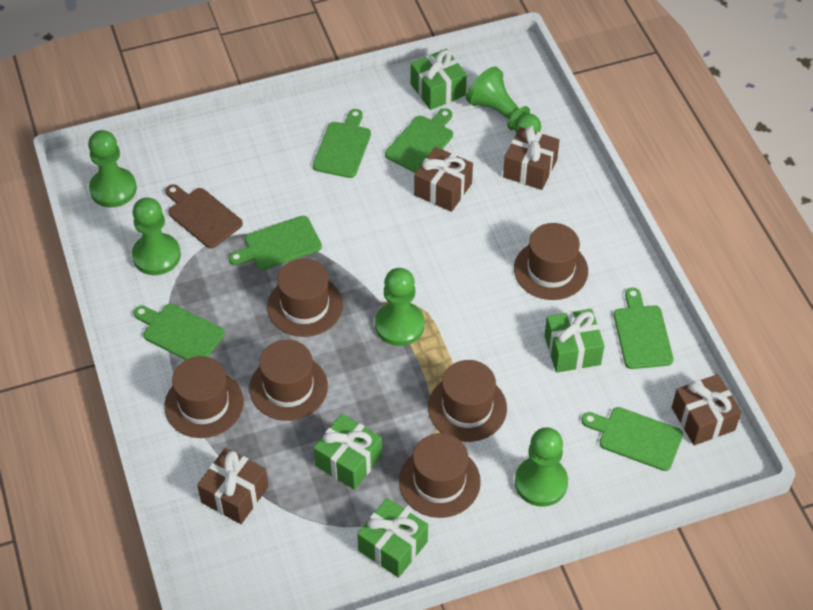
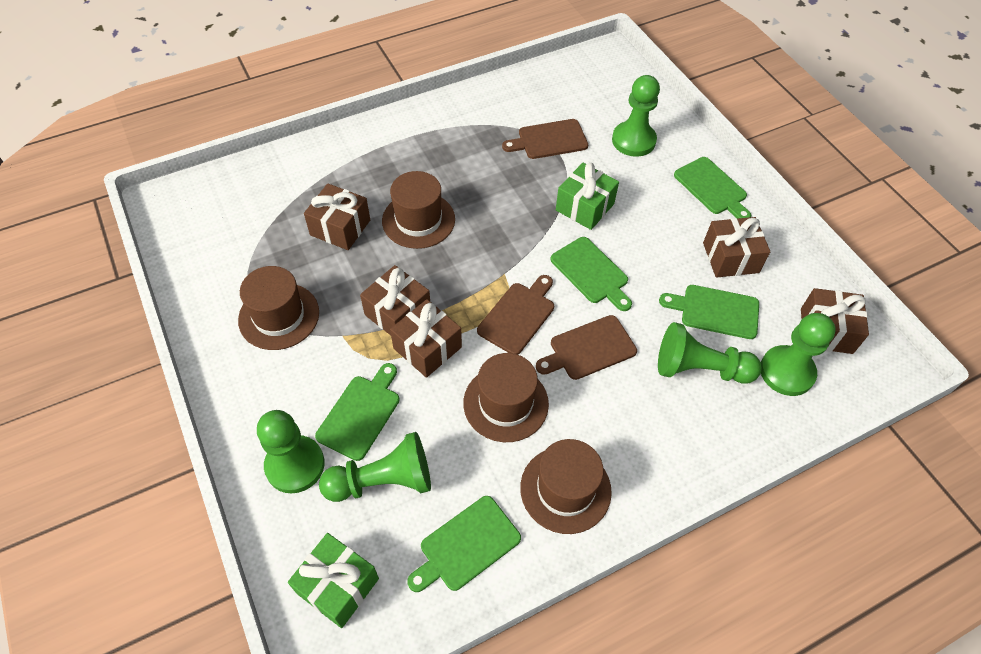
brown cutting board: [165,184,243,248] = 1 -> [477,275,554,355] [502,119,588,159] [536,315,637,380] = 3
brown gift: [197,448,269,524] [414,147,473,212] [503,127,560,190] [672,374,741,445] = 4 -> [304,183,370,250] [360,265,430,335] [390,299,462,378] [703,217,770,278] [801,288,869,354] = 5
brown hat: [164,356,244,438] [249,340,328,421] [267,258,343,337] [399,433,481,518] [428,360,507,442] [514,223,588,300] = 6 -> [238,266,319,350] [382,171,455,249] [463,353,549,442] [520,439,612,534] = 4
green cutting board: [133,304,225,360] [229,216,322,270] [313,109,371,178] [385,108,453,173] [581,407,683,471] [614,288,673,369] = 6 -> [315,363,400,461] [407,496,521,592] [550,237,632,311] [659,285,759,339] [674,157,751,219] = 5
green gift: [314,414,382,490] [357,498,428,578] [411,49,467,110] [544,309,604,373] = 4 -> [288,533,379,628] [556,163,619,230] = 2

